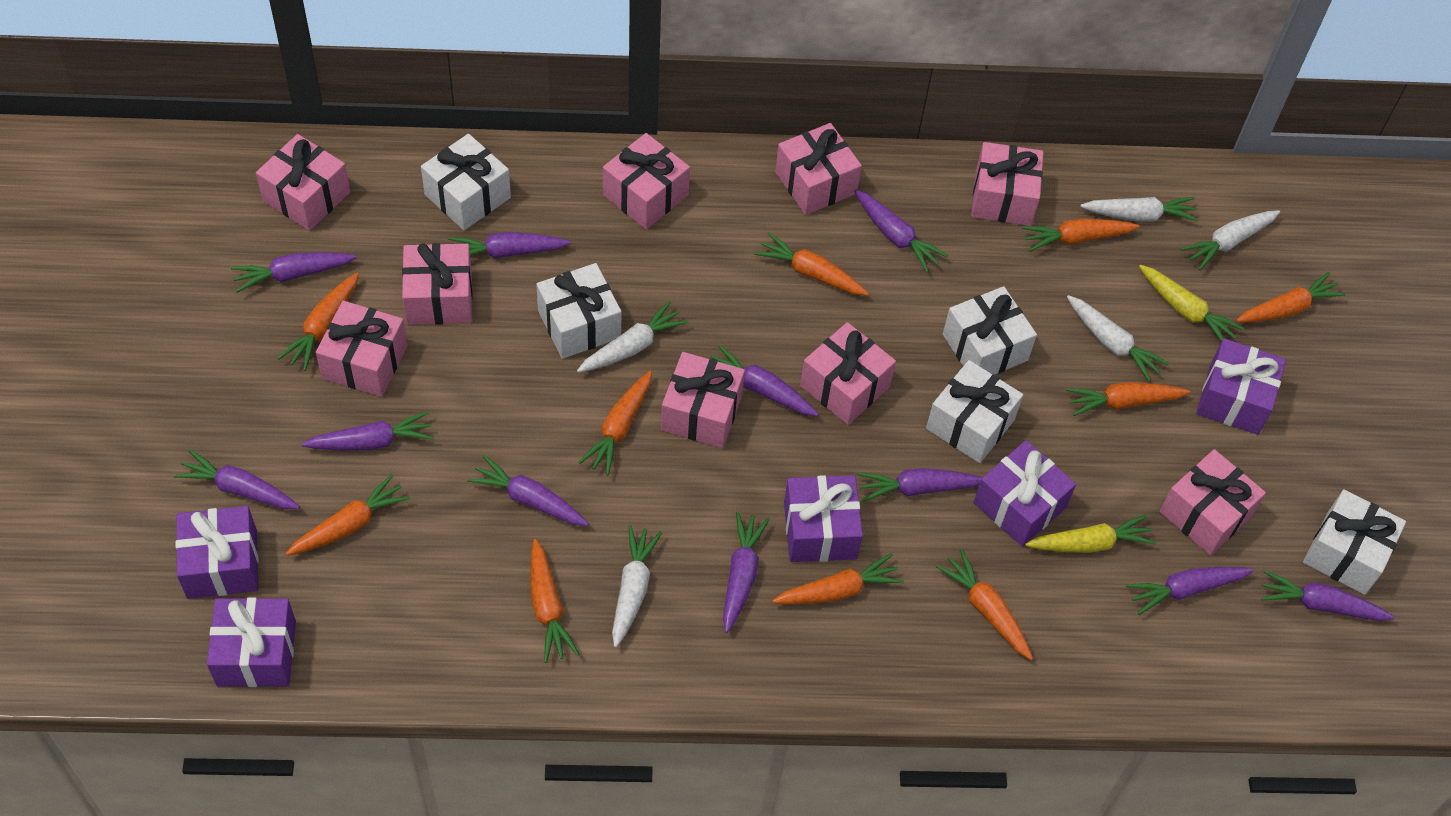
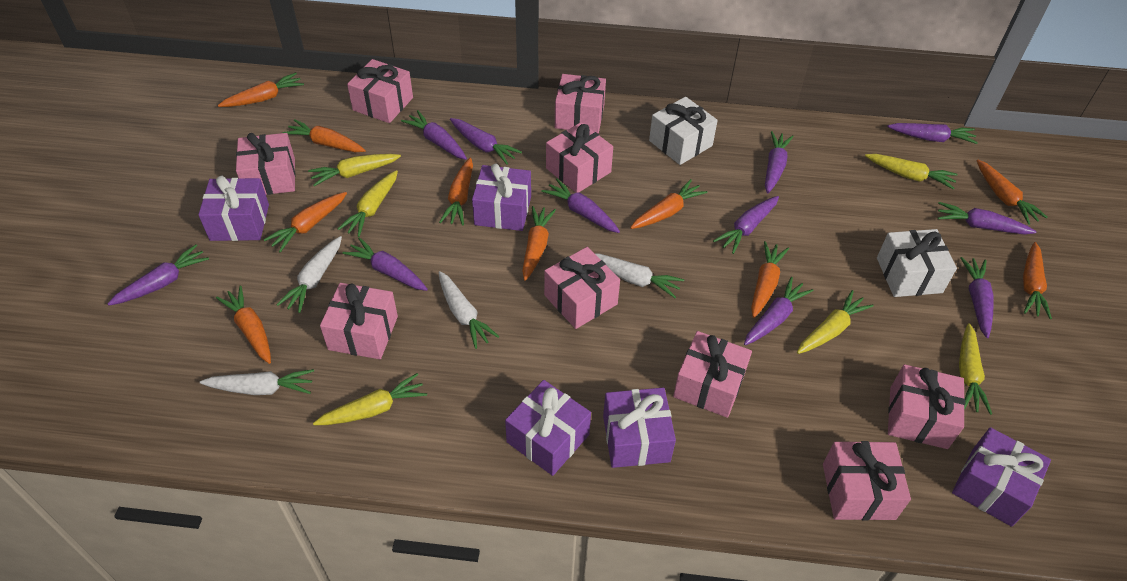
white carrot: [577,301,688,373] [612,525,662,648] [1067,295,1170,382] [1080,197,1199,222] [1180,210,1280,270] = 5 -> [200,369,314,395] [276,236,342,313] [439,271,500,349] [594,253,684,298] = 4
white gift: [421,134,511,230] [536,263,621,359] [926,360,1023,463] [943,286,1037,375] [1303,489,1406,595] = 5 -> [649,97,718,165] [877,229,957,297] = 2
yellow carrot: [1025,514,1156,553] [1139,265,1244,342] = 2 -> [308,154,401,186] [313,373,427,425] [338,170,398,237] [797,290,874,354] [865,154,958,190] [959,323,992,415] = 6

